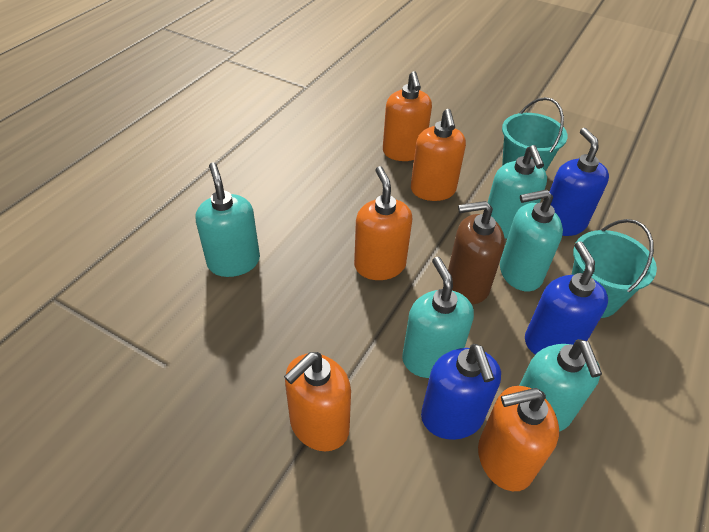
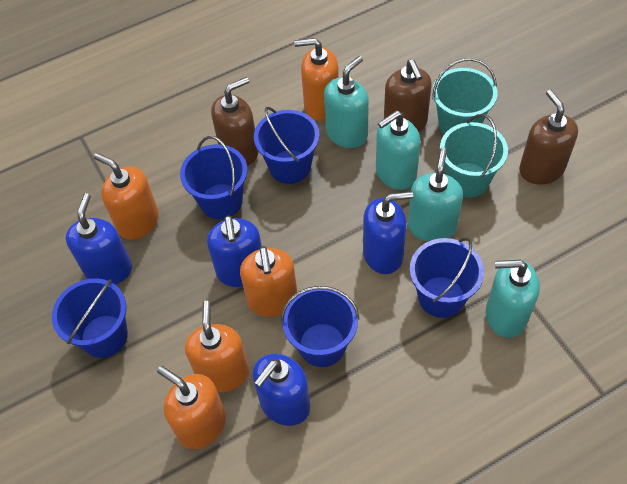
blue bucket: none = 0 -> [52,278,128,358] [180,136,248,219] [254,107,320,184] [281,286,359,367] [410,238,484,318] = 5
blue soap dispenser: [421,344,501,440] [525,241,608,355] [550,128,609,236] = 3 -> [66,193,132,284] [207,216,262,287] [253,354,310,426] [363,191,413,274] = 4
brown soap dispenser: [448,201,505,304] = 1 -> [211,77,258,166] [384,59,432,132] [519,90,578,185] = 3
turquoise soap dispenser: [196,162,260,277] [402,257,474,378] [487,145,547,239] [500,189,563,291] [519,339,602,432] = 5 -> [324,56,369,148] [376,111,420,190] [408,148,463,242] [486,259,540,338] = 4

